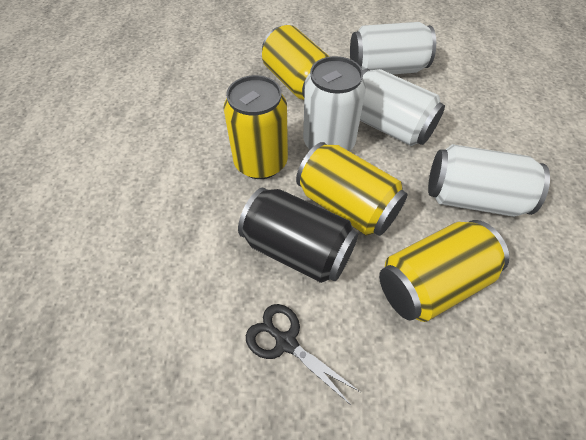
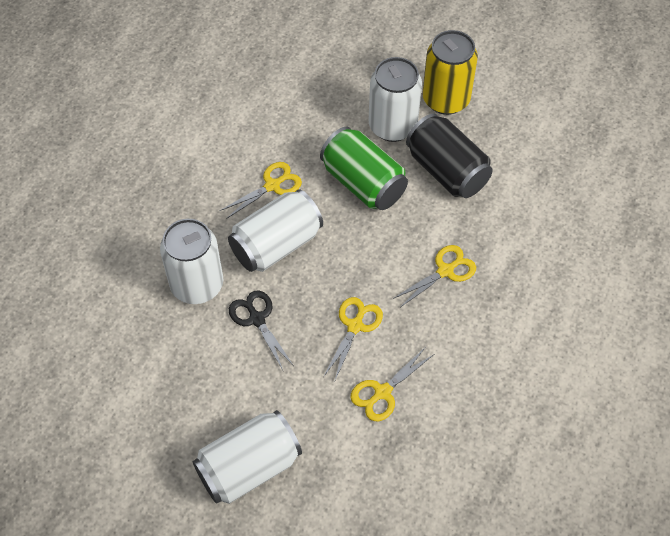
green can: none = 0 -> [320,127,408,210] = 1
yellow can: [223,75,288,179] [262,25,330,100] [296,142,407,236] [379,220,509,322] = 4 -> [422,30,478,115] = 1
yellow scissors: none = 0 -> [220,162,302,219] [323,297,383,380] [351,348,433,421] [393,245,476,307] = 4

